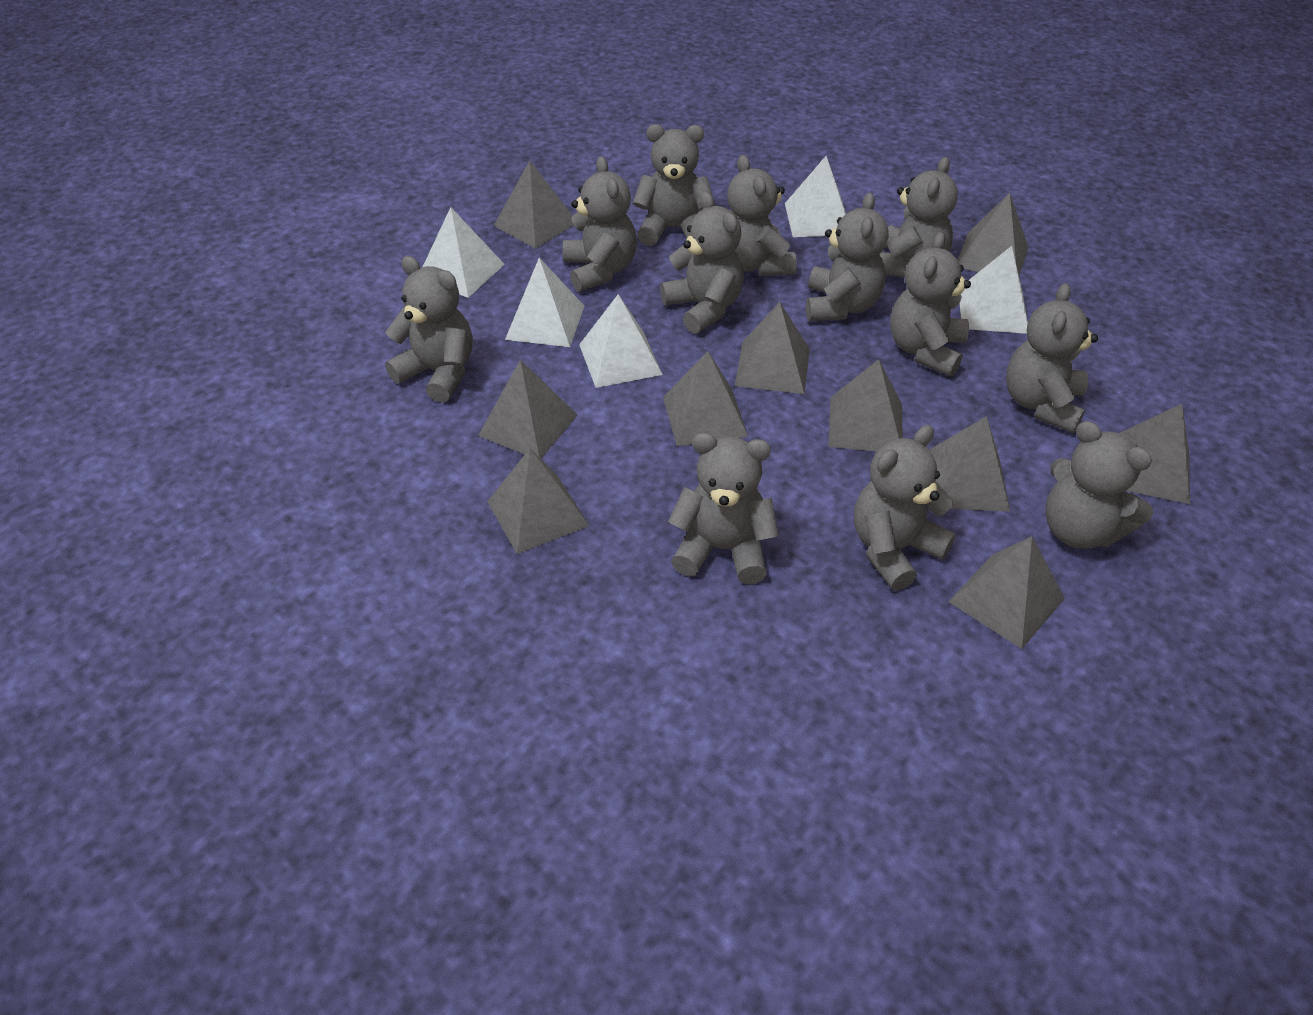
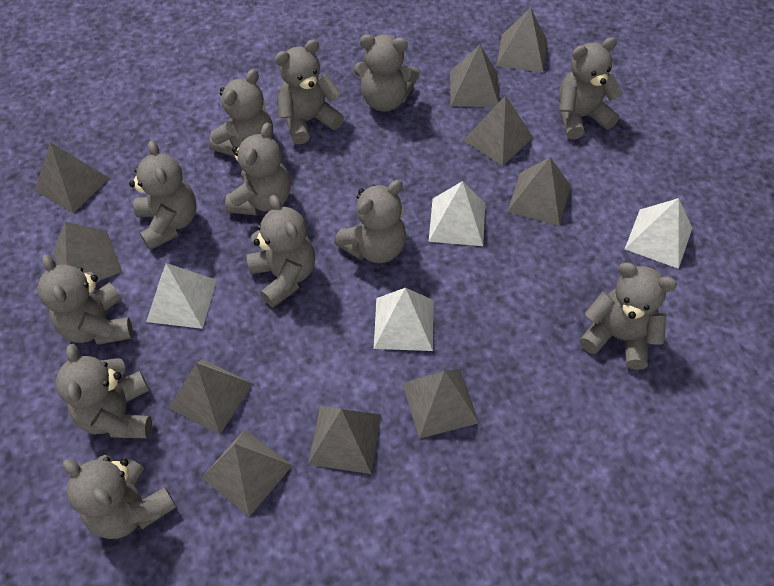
white pyramid: [423,207,505,298] [505,257,585,347] [579,294,663,388] [785,156,846,237] [960,246,1028,334] = 5 -> [146,263,217,329] [374,288,434,351] [429,181,485,246] [625,198,692,269] = 4

